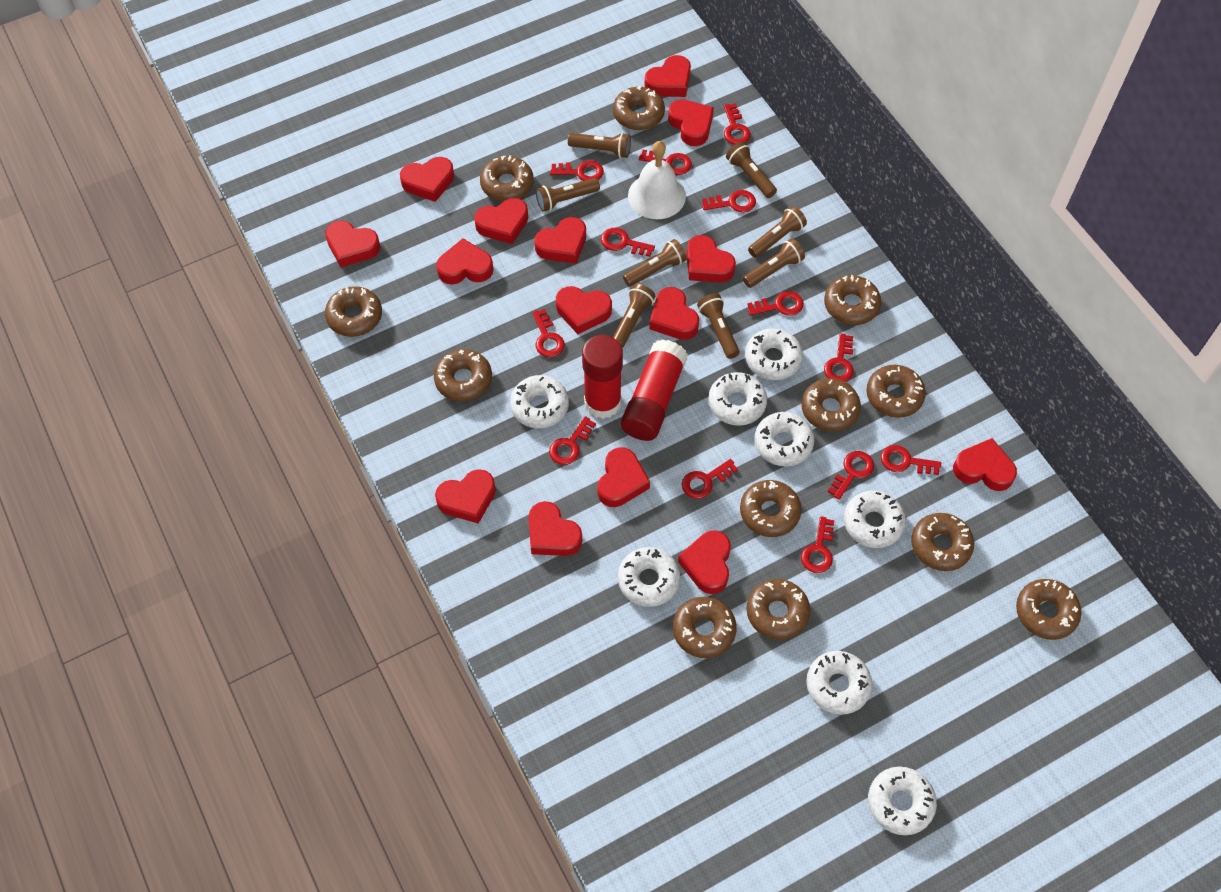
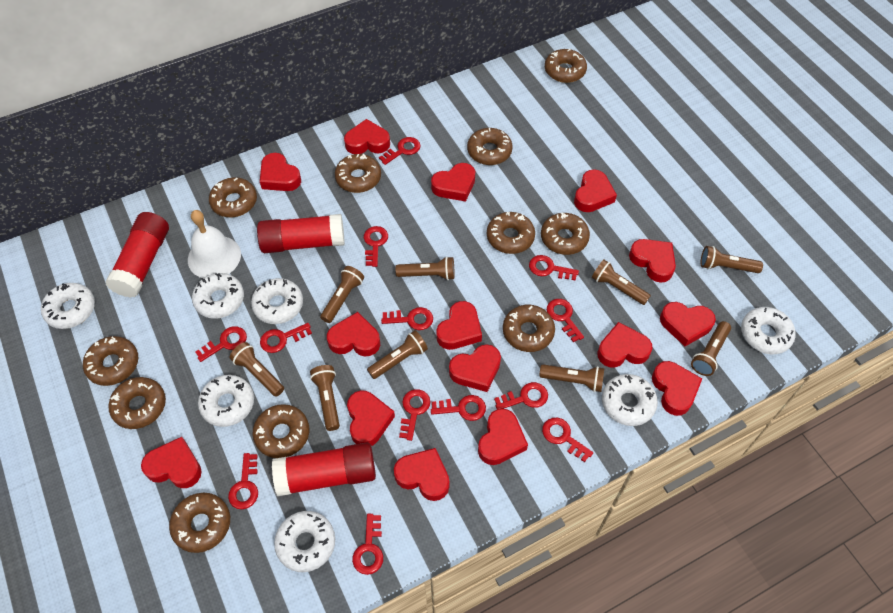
brown donut: [325,286,382,337] [434,349,492,401] [480,155,534,201] [613,86,665,130] [673,597,737,658] [740,480,802,537] [746,579,810,640] [802,378,861,432] [824,275,881,325] [866,365,926,418] [911,513,974,571] [1016,579,1081,640] = 12 -> [83,336,138,386] [108,377,166,429] [169,493,230,553] [209,177,257,217] [253,404,309,458] [335,154,381,193] [467,128,513,165] [487,212,535,254] [503,305,555,352] [541,212,590,255] [545,49,587,83] = 11
brown flashlight: [536,178,600,212] [568,133,631,158] [613,284,655,348] [623,239,687,286] [697,293,740,359] [726,142,777,198] [743,238,805,288] [748,206,807,258] = 8 -> [230,342,284,397] [310,365,340,431] [320,266,364,323] [367,330,428,379] [395,257,455,280] [539,364,604,392] [592,260,651,305] [691,321,731,376] [700,246,763,273] = 9
red glue stick: [582,335,623,419] [621,339,688,441] = 2 -> [105,212,169,298] [257,214,345,253] [272,442,376,496] = 3
white donut: [510,375,569,428] [618,547,680,607] [708,372,767,426] [745,328,803,380] [755,412,814,467] [806,651,872,715] [844,491,906,548] [868,767,937,835] = 8 -> [41,283,95,329] [192,273,244,319] [198,375,254,427] [251,278,303,324] [274,511,335,572] [602,374,658,426] [741,307,796,354] = 7

